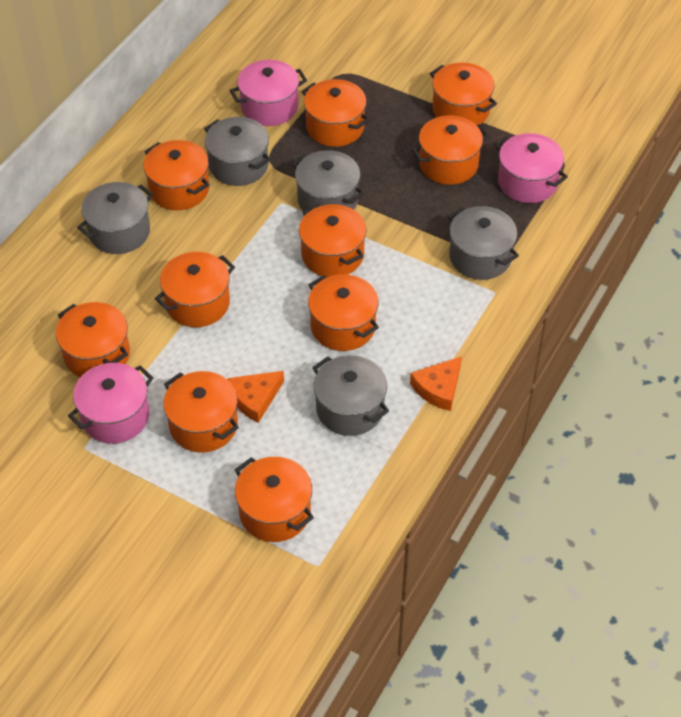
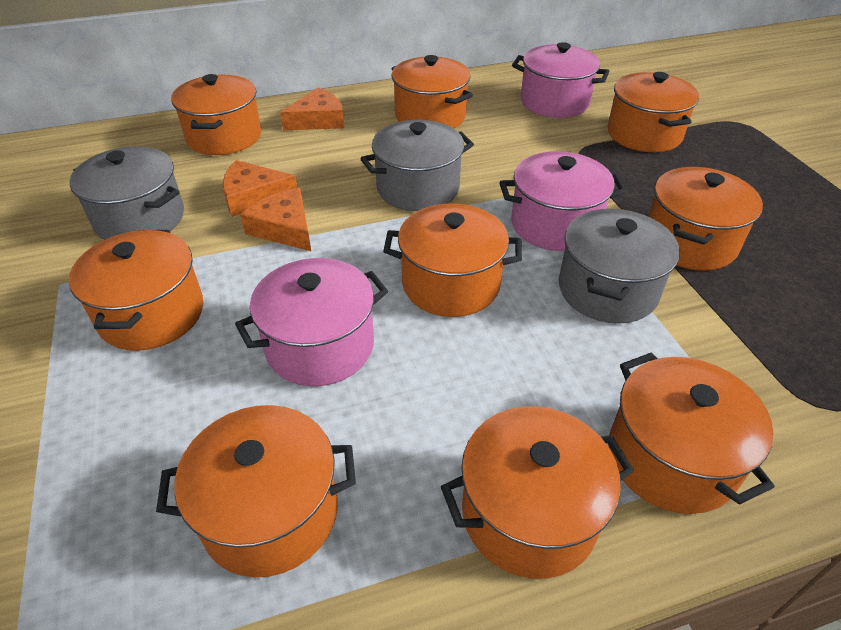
grey pot: [77,182,153,254] [204,117,271,186] [292,150,364,211] [312,355,389,436] [448,206,519,280] = 5 -> [70,146,184,240] [360,120,474,211] [559,209,680,324] = 3
orange cheese: [228,371,284,423] [410,356,462,411] = 2 -> [223,160,297,217] [240,188,311,251] [280,88,344,130] = 3
orange pot: [56,302,130,377] [143,140,209,210] [155,252,235,327] [163,371,239,453] [235,457,314,542] [299,204,367,277] [301,79,370,147] [308,274,379,351] [411,115,489,185] [430,62,497,125] = 10 -> [69,230,204,351] [156,405,356,577] [171,74,262,155] [383,204,522,317] [392,55,473,128] [441,406,634,579] [608,72,699,152] [609,353,774,514] [648,167,763,270] = 9

